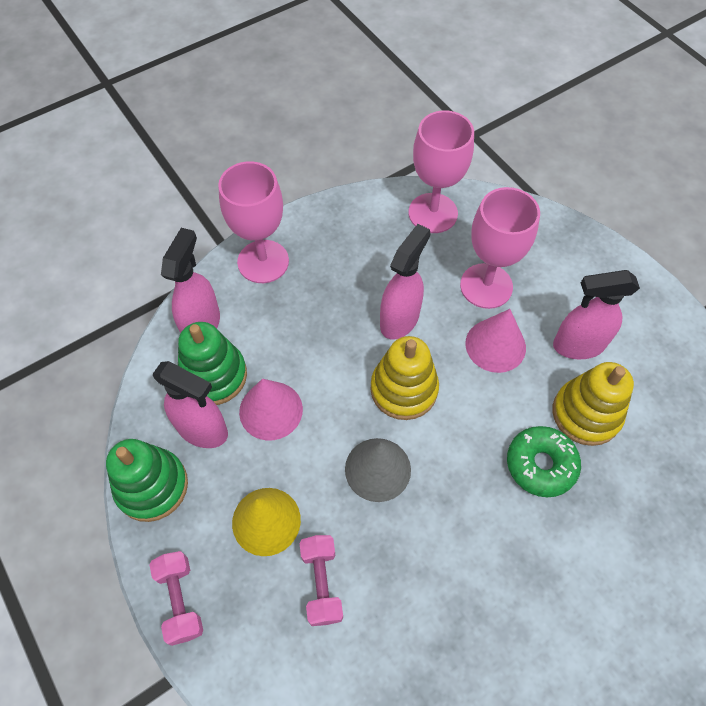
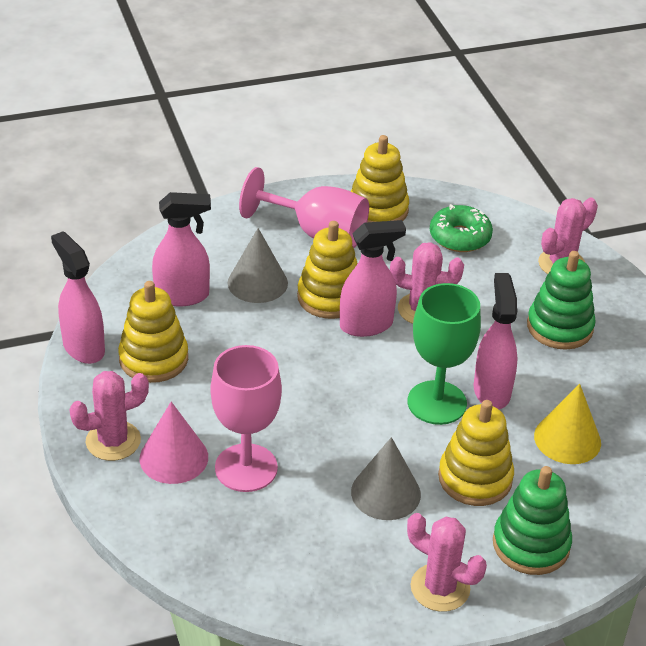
green goblet: none = 0 -> [408,283,481,425] = 1
grey cone: [345,438,411,502] = 1 -> [228,228,288,303] [351,437,421,520] = 2
pink cactus: none = 0 -> [69,371,149,461] [390,242,464,324] [407,513,487,612] [538,198,598,274] = 4
pink cone: [239,379,303,440] [465,309,526,373] = 2 -> [140,402,208,484] = 1
pink dumbbell: [150,551,203,646] [300,535,343,626] = 2 -> none = 0
pink goblet: [218,161,289,283] [409,110,474,233] [460,187,540,309] = 3 -> [211,345,282,492] [239,167,369,248] = 2
yellow stacking toy: [370,336,439,420] [553,362,634,446] = 2 -> [118,281,188,383] [297,221,358,319] [351,135,409,222] [438,400,514,506] = 4

